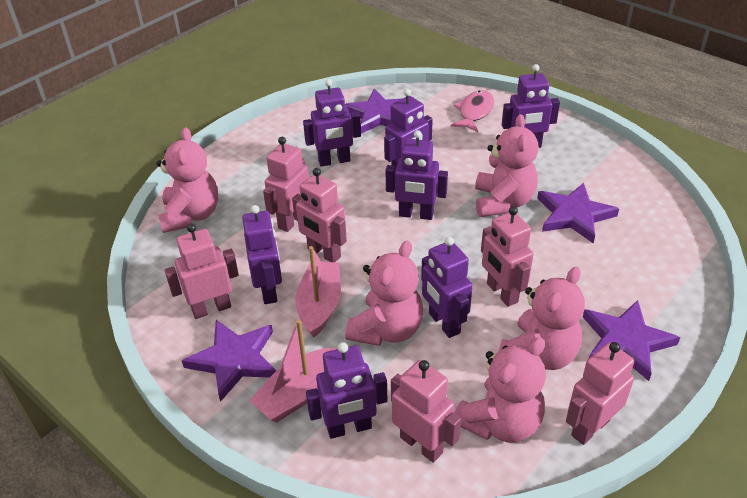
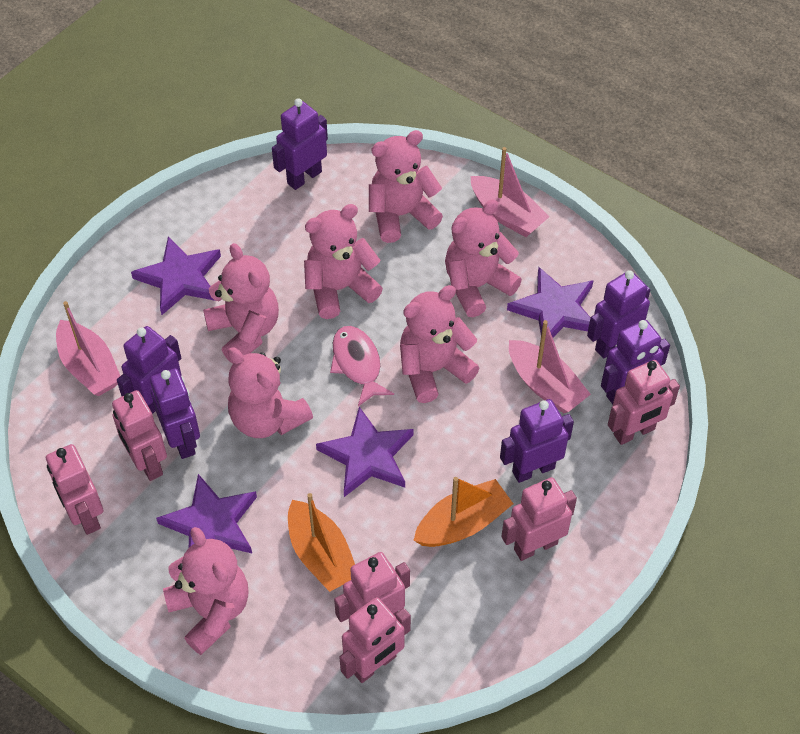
orange boat: none = 0 -> [288,493,355,592] [413,477,513,547] = 2
pink boat: [249,319,338,422] [296,246,341,338] = 2 -> [56,301,120,396] [471,147,550,237] [509,320,591,413] = 3
pink teddy bear: [156,127,218,233] [345,241,423,346] [455,337,546,443] [475,114,539,217] [498,267,585,370] = 5 -> [163,527,249,655] [203,243,279,364] [228,348,313,438] [304,204,383,319] [369,130,443,243] [400,285,479,403] [445,199,522,317] = 7
purple robot: [242,205,282,304] [303,79,361,167] [306,342,387,439] [384,89,433,167] [386,130,448,220] [421,237,473,338] [502,64,560,148] = 7 -> [117,326,182,414] [150,368,200,459] [272,98,328,190] [500,399,574,483] [587,270,650,358] [601,320,670,404] = 6

